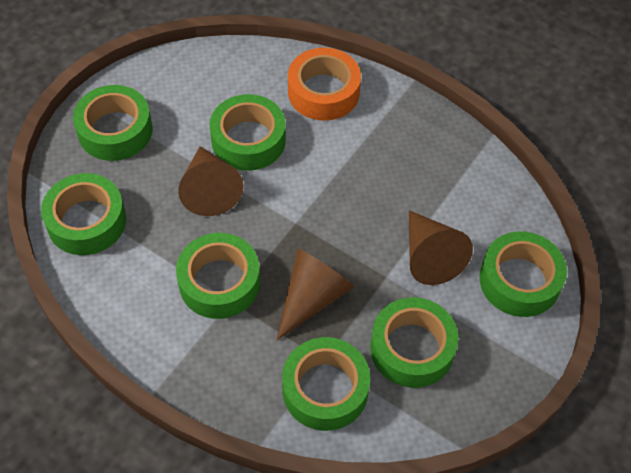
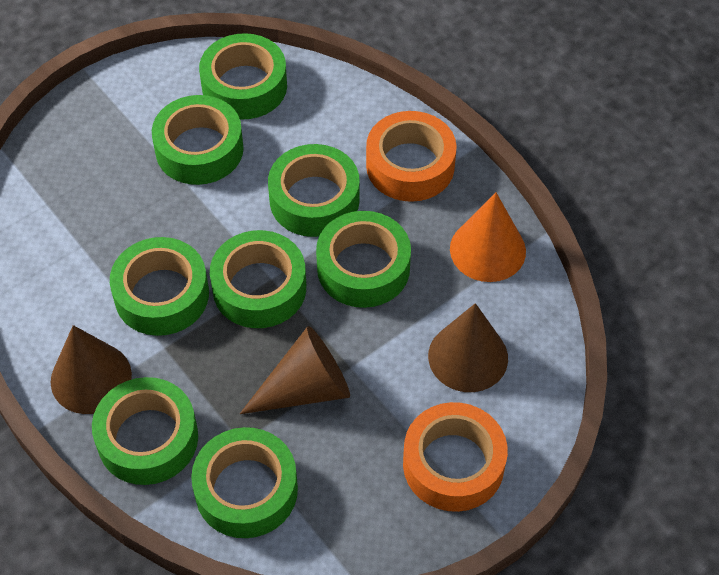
green tape: [41,173,126,255] [73,85,153,161] [176,233,260,319] [209,94,286,171] [282,337,370,431] [370,297,459,388] [479,231,567,317] = 7 -> [92,377,198,485] [110,237,209,336] [152,95,244,185] [191,427,298,538] [199,33,287,119] [210,230,306,328] [268,144,360,237] [316,211,411,308] = 8
orange cone: none = 0 -> [450,192,526,282] = 1
orange tape: [288,48,361,121] = 1 -> [366,111,457,202] [403,402,508,512] = 2

